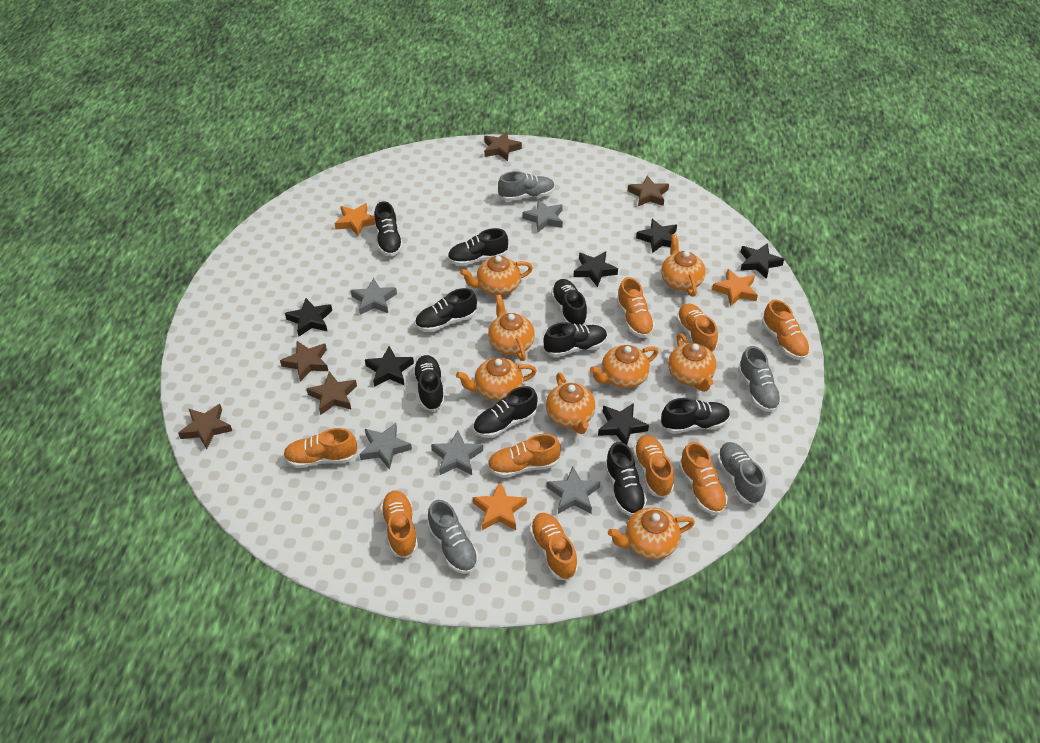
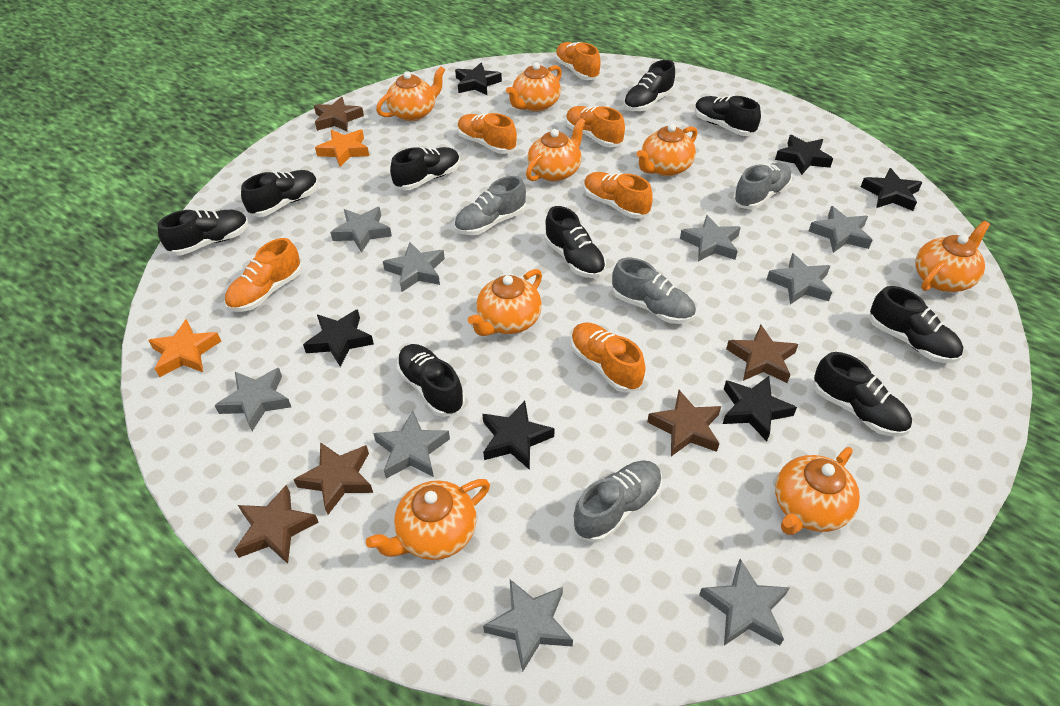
grey star: [351,278,397,315] [360,423,412,470] [431,430,483,475] [522,199,563,233] [547,467,600,514] = 5 -> [214,368,291,431] [330,207,392,253] [373,411,450,479] [383,242,445,292] [483,579,573,672] [680,215,741,262] [699,559,790,646] [767,253,832,305] [809,206,872,253] = 9
orange shoe: [283,428,358,468] [380,491,418,558] [487,434,561,478] [530,513,578,580] [617,277,655,338] [633,435,674,498] [676,304,718,352] [679,442,728,515] [762,299,810,360] = 9 -> [225,238,302,312] [457,113,517,154] [555,42,601,80] [566,106,625,147] [571,323,646,393] [584,172,653,219] = 6
orange star: [334,203,375,236] [473,482,527,530] [712,269,758,306] = 3 -> [148,319,221,377] [315,130,369,167] = 2

